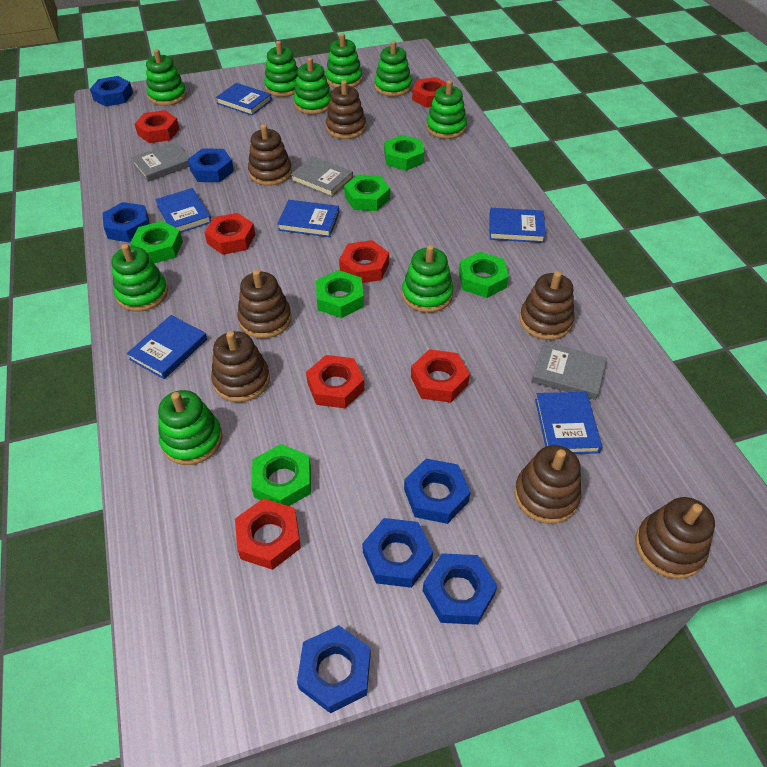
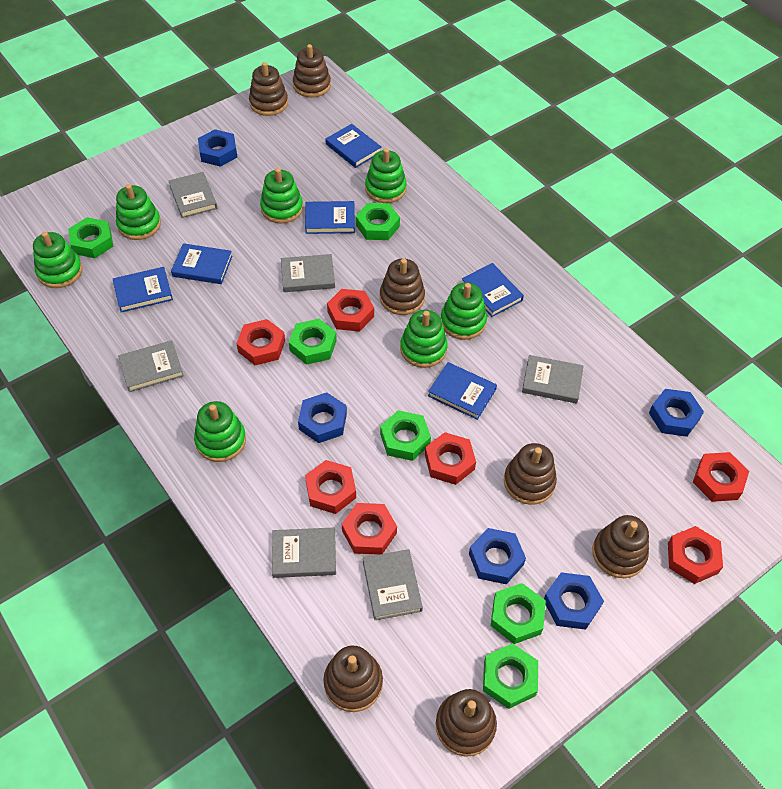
blue nut: [90,76,133,107] [102,202,150,242] [188,148,234,182] [297,625,371,713] [362,518,433,588] [404,459,471,524] [423,553,497,625] = 7 -> [198,129,237,167] [298,392,347,443] [469,528,526,584] [544,572,604,630] [649,389,704,437] = 5
green stacking toy: [111,244,168,312] [146,49,187,106] [158,390,223,465] [264,41,298,97] [294,57,331,114] [326,33,363,88] [374,41,412,97] [402,245,453,313] [426,80,467,139] = 9 -> [33,232,83,288] [116,184,161,240] [194,401,246,462] [260,168,303,224] [365,148,407,203] [400,310,448,368] [441,283,487,340] = 7
grey book: [131,142,190,182] [290,156,353,197] [531,341,607,400] = 3 -> [118,340,184,392] [169,172,217,218] [272,527,336,578] [281,254,335,292] [363,549,423,620] [522,355,584,403] = 6

